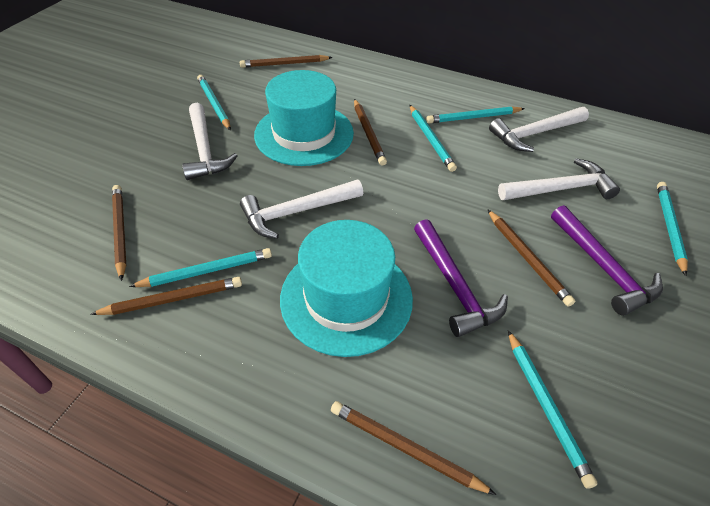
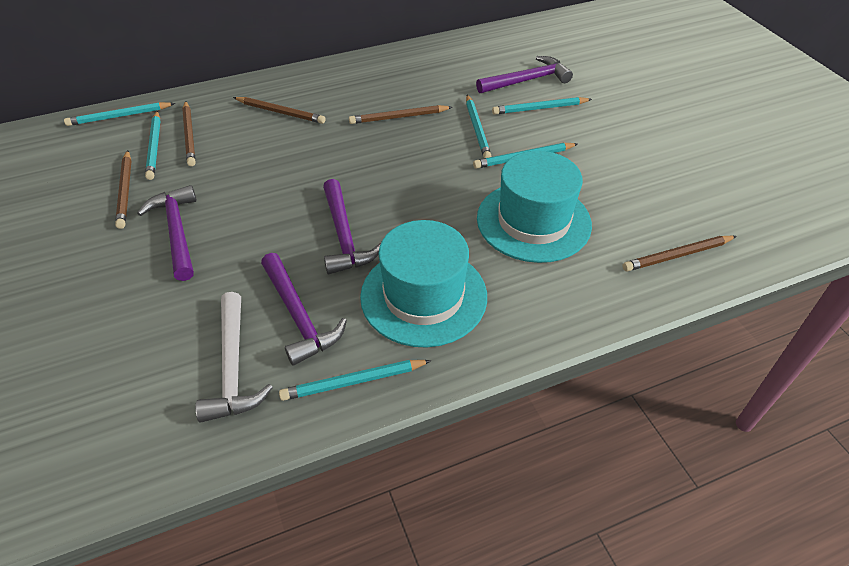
brown pencil: [90,277,242,315] [112,185,126,281] [240,55,333,68] [331,401,496,495] [354,99,387,166] [487,209,575,307] = 6 -> [115,150,131,229] [182,101,196,166] [233,97,326,124] [349,105,452,124] [623,236,737,271] = 5
purple hammer: [414,219,508,337] [551,205,663,316] = 2 -> [137,185,197,281] [261,253,347,366] [323,179,381,275] [476,56,573,93] = 4
white hammer: [182,103,238,180] [240,180,363,239] [489,107,589,152] [498,158,620,200] = 4 -> [195,292,273,423] = 1

